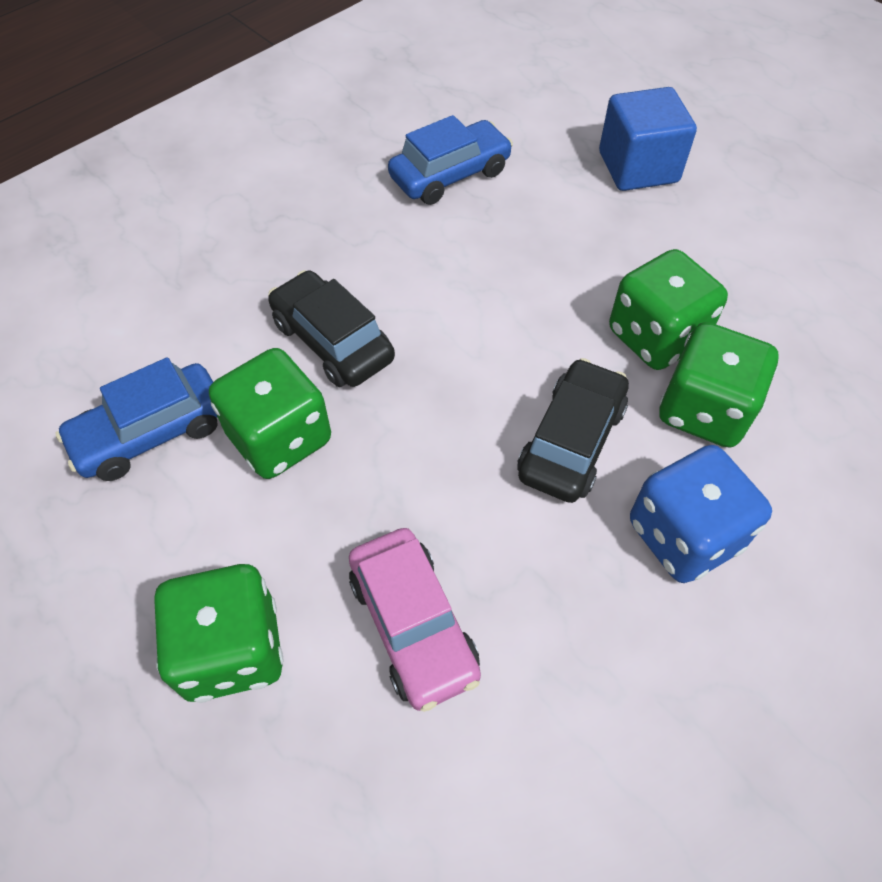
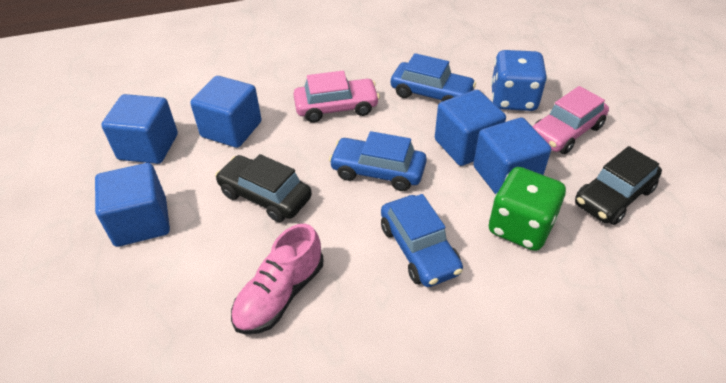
blue car: [55,357,217,481] [388,115,513,205] = 2 -> [329,131,427,191] [381,194,463,287] [391,53,476,102] = 3
blue cube: [599,87,697,191] = 1 -> [95,163,170,247] [101,94,178,164] [190,76,261,148] [435,90,506,166] [473,118,551,194] = 5
green dice: [154,564,284,703] [209,348,331,479] [609,249,728,370] [659,322,778,448] = 4 -> [489,167,566,251] = 1
pink car: [349,528,481,712] = 1 -> [293,71,380,123] [533,86,609,154] = 2
pink shoe: none = 0 -> [231,224,323,335] = 1

